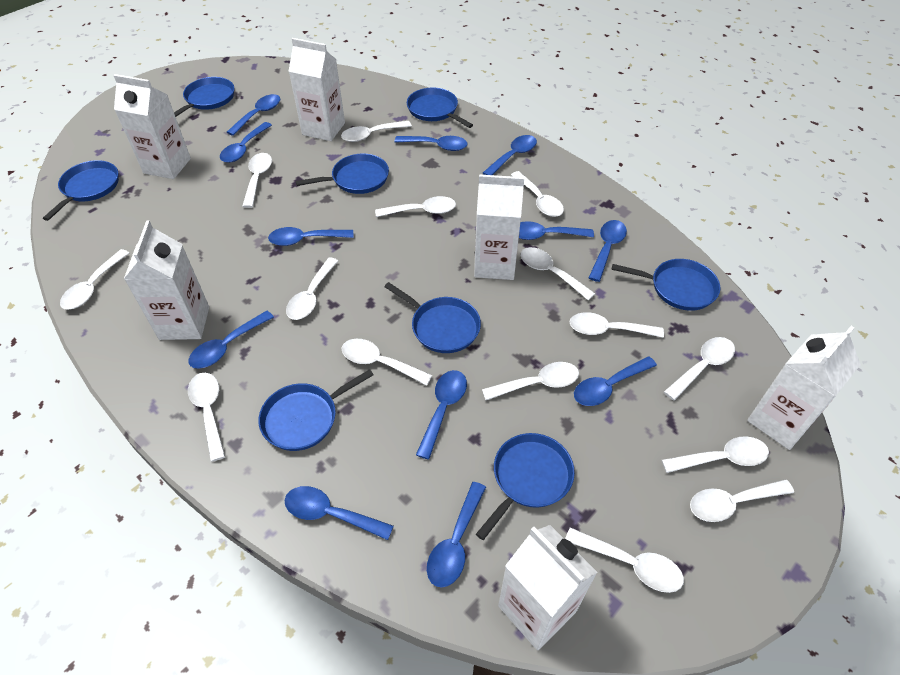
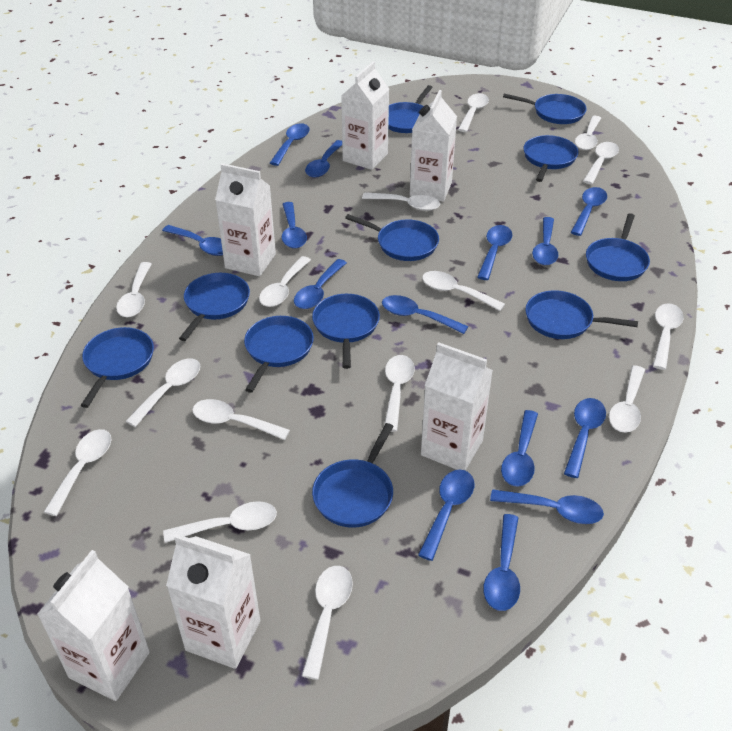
blue pan: [43,160,119,221] [174,77,234,117] [259,369,374,451] [296,153,389,194] [384,282,481,353] [407,87,473,128] [476,433,575,540] [612,259,720,311] = 8 -> [81,327,154,408] [179,273,250,341] [244,316,314,393] [312,294,380,369] [312,423,394,528] [345,214,439,261] [388,85,433,133] [503,93,587,124] [523,135,579,182] [525,290,638,339] [586,213,650,281] = 11
blue spoon: [189,311,274,369] [220,122,272,163] [227,94,280,136] [268,227,353,246] [284,486,394,540] [395,136,468,151] [416,370,467,460] [427,482,486,587] [483,135,537,175] [519,221,594,240] [574,356,657,406] [589,220,627,282] = 12 -> [162,225,223,256] [270,123,310,166] [282,202,307,249] [294,259,347,309] [305,140,342,178] [382,295,468,334] [418,469,474,561] [477,225,512,280] [483,514,520,611] [490,489,604,524] [501,410,538,486] [532,217,558,265] [564,398,606,478] [571,187,607,236] = 14

